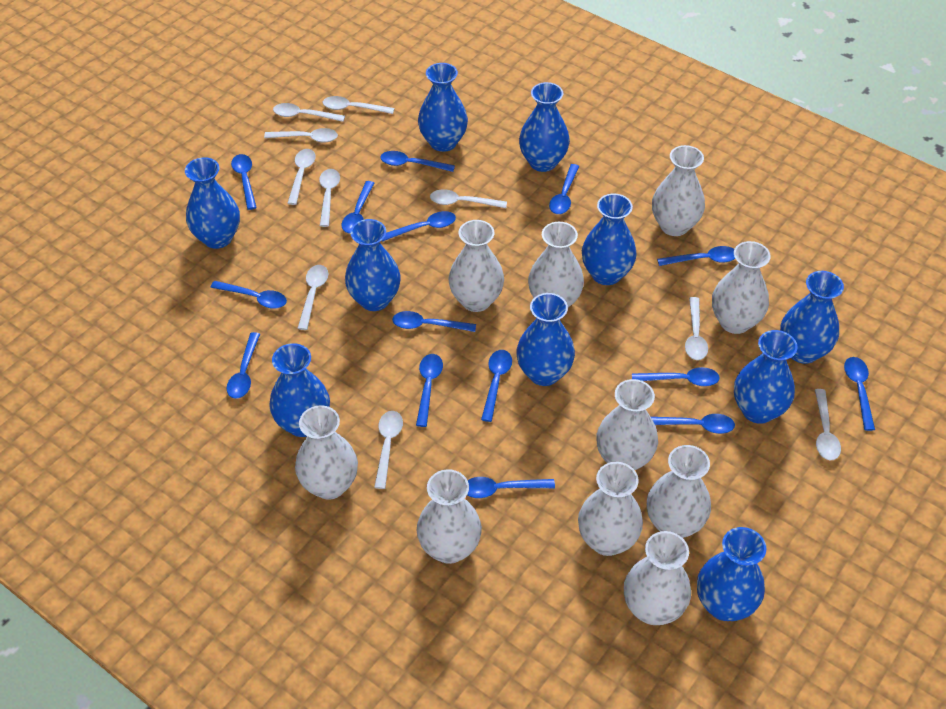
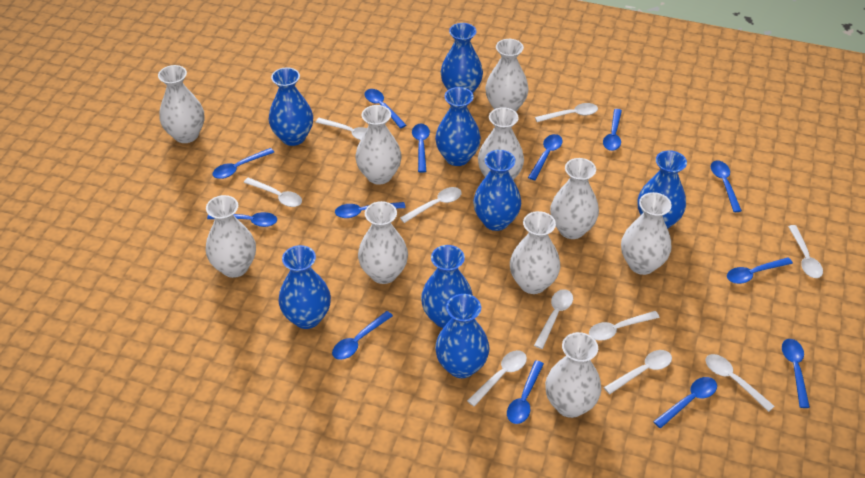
blue spoon: [210,281,287,309] [226,332,260,399] [231,154,257,210] [341,181,374,233] [380,151,455,172] [382,211,456,242] [392,311,476,332] [416,354,443,427] [467,477,555,498] [481,350,512,422] [549,164,579,214] [632,367,720,386] [651,414,735,434] [657,246,735,266] [844,357,875,431] = 15 -> [207,212,277,227] [212,148,274,179] [332,311,393,360] [335,202,405,218] [364,89,406,129] [412,123,430,173] [507,360,544,424] [528,134,563,180] [603,109,622,151] [653,377,717,428] [711,160,742,212] [727,257,793,284] [782,339,810,408] = 13
blue vase: [185,157,240,249] [269,343,330,437] [345,219,401,311] [418,63,468,152] [516,293,575,386] [519,82,570,172] [582,194,637,285] [697,527,766,621] [734,330,798,424] [780,271,844,364] = 10 -> [269,67,313,146] [278,245,331,329] [421,245,473,328] [435,87,481,166] [435,294,490,378] [440,23,483,93] [473,150,521,231] [638,150,687,229] = 8

